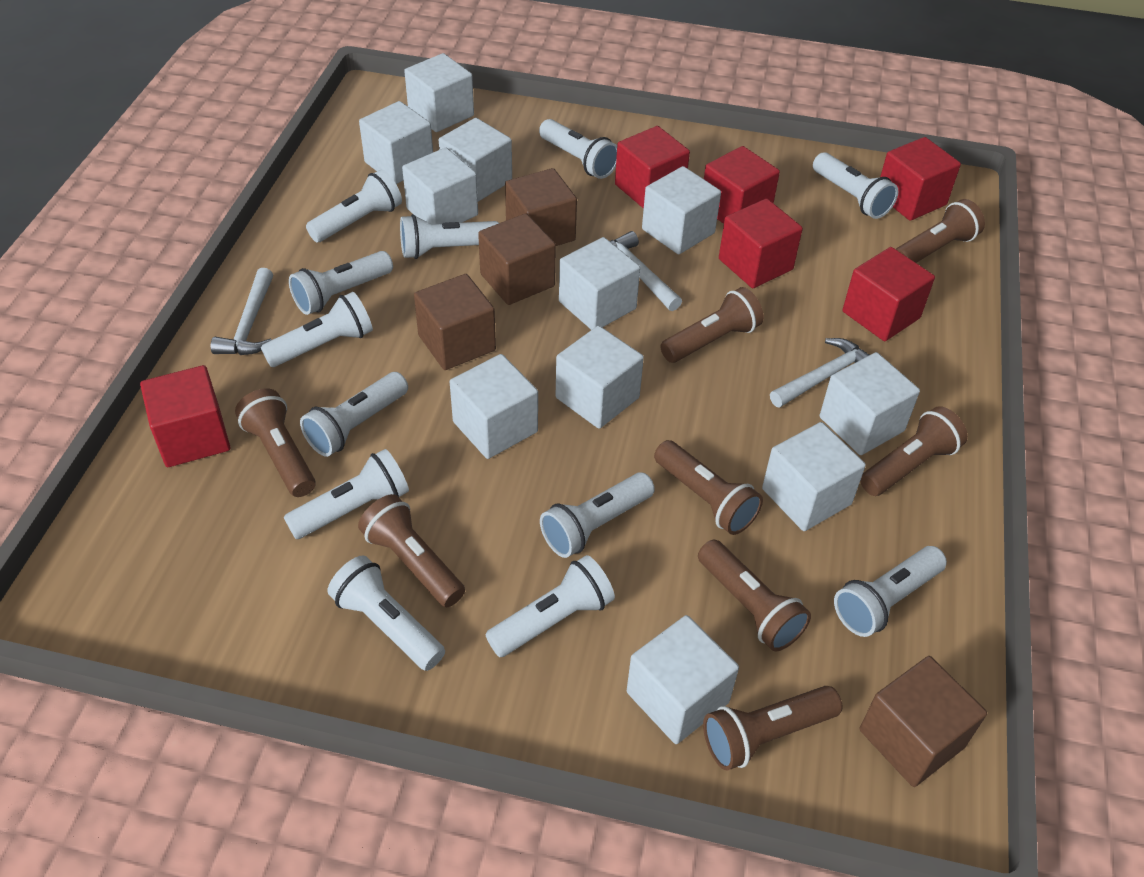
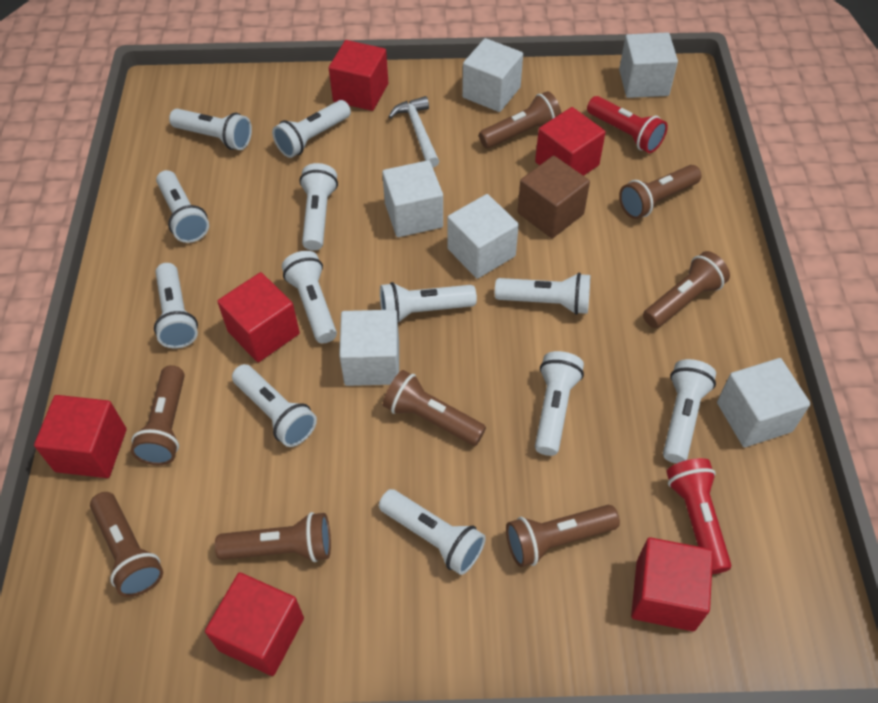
brown cube: [414,274,496,370] [478,213,556,305] [505,168,577,246] [859,656,987,787] = 4 -> [517,156,590,238] = 1
red flashlight: none = 0 -> [587,96,668,153] [666,458,731,574] = 2
white cube: [359,101,433,184] [402,147,478,224] [404,53,474,132] [439,118,512,202] [450,354,538,459] [556,326,644,429] [559,237,640,330] [627,615,739,744] [642,166,721,255] [762,422,866,531] [820,352,920,455] = 11 -> [339,310,399,386] [382,160,443,237] [447,194,519,279] [462,38,523,112] [619,32,678,98] [717,358,811,447] = 6
white hammer: [211,268,273,355] [610,231,682,311] [770,338,869,408] = 3 -> [388,96,439,167] = 1

